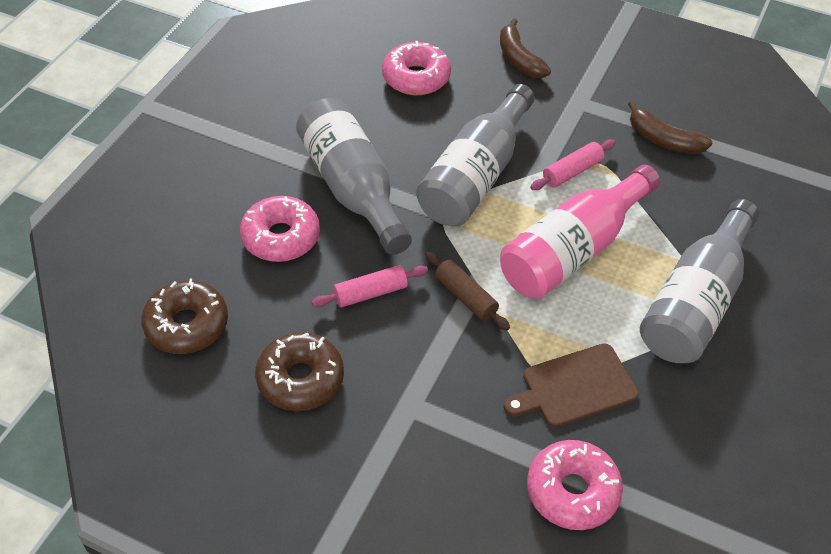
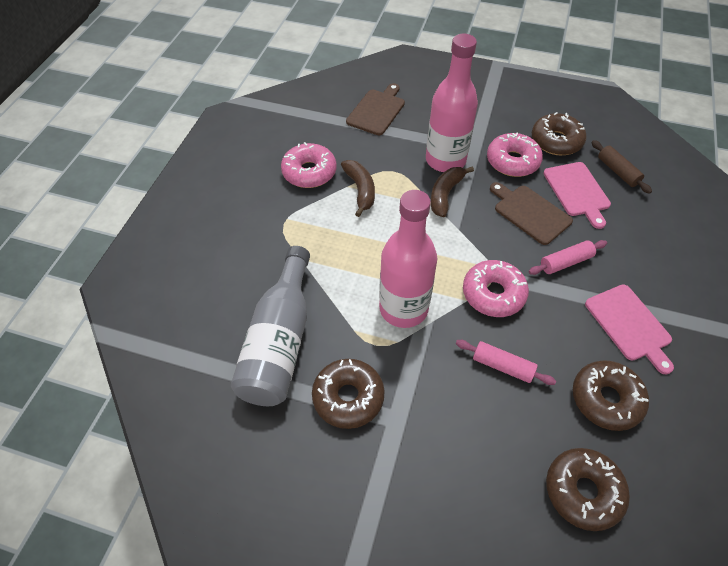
brown cutting board: [504,343,639,428] = 1 -> [346,83,405,135] [490,182,573,245] = 2
brown donut: [141,279,228,354] [255,332,344,411] = 2 -> [312,359,385,429] [532,112,587,155] [546,448,630,531] [573,360,649,431] = 4
grey bottle: [296,98,412,255] [416,84,535,226] [640,199,759,363] = 3 -> [231,246,310,406] = 1
pink bottle: [500,165,660,299] = 1 -> [379,190,438,328] [426,34,478,172] = 2
pink cutting board: none = 0 -> [543,162,611,229] [585,285,674,374] = 2

